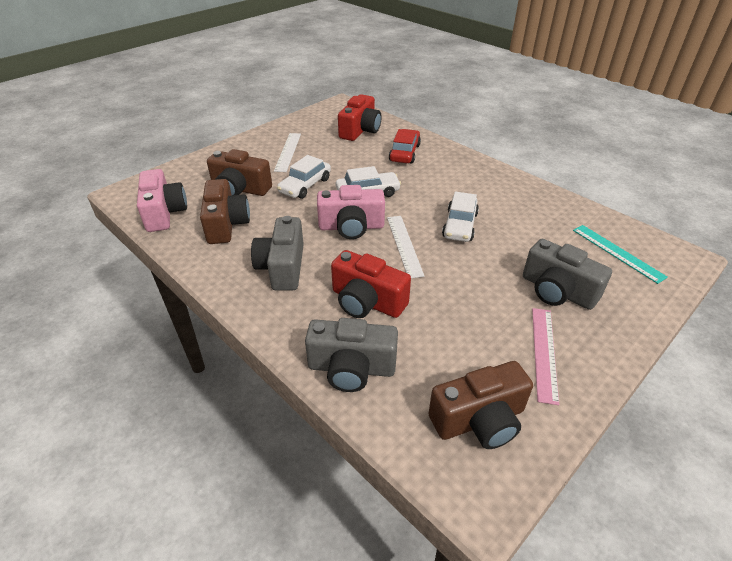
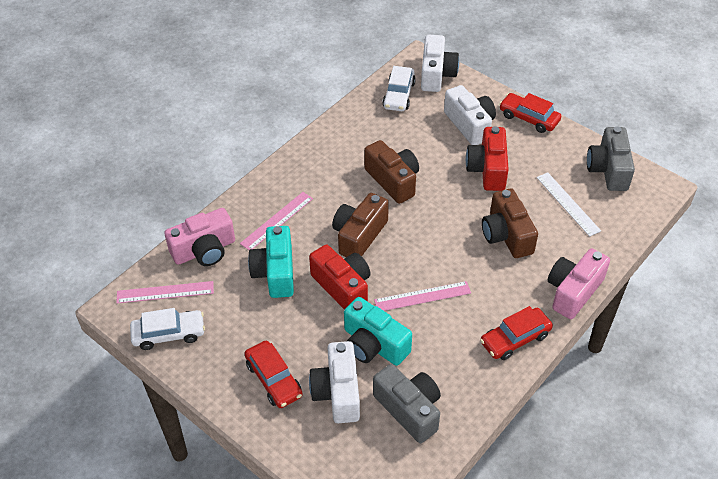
grey camera: [251,216,304,291] [305,318,398,392] [523,239,612,310] = 3 -> [373,364,441,443] [587,126,635,191] = 2
pink ruler: [532,308,559,405] = 1 -> [116,281,214,303] [240,192,313,250] [374,281,471,311] = 3
red car: [389,129,421,163] = 1 -> [244,341,303,408] [480,306,553,360] [499,93,561,133] = 3
turquoise camera: none = 0 -> [248,226,294,298] [344,297,412,366] = 2
turquoise ruler: [573,225,668,284] = 1 -> none = 0
white camera: none = 0 -> [309,341,360,423] [421,35,459,92] [444,85,496,145] = 3
white car: [277,155,331,199] [336,166,401,197] [442,192,479,242] = 3 -> [130,308,205,350] [382,66,416,111] = 2
white ruler: [274,133,301,172] [387,216,425,278] = 2 -> [537,172,601,237] = 1

